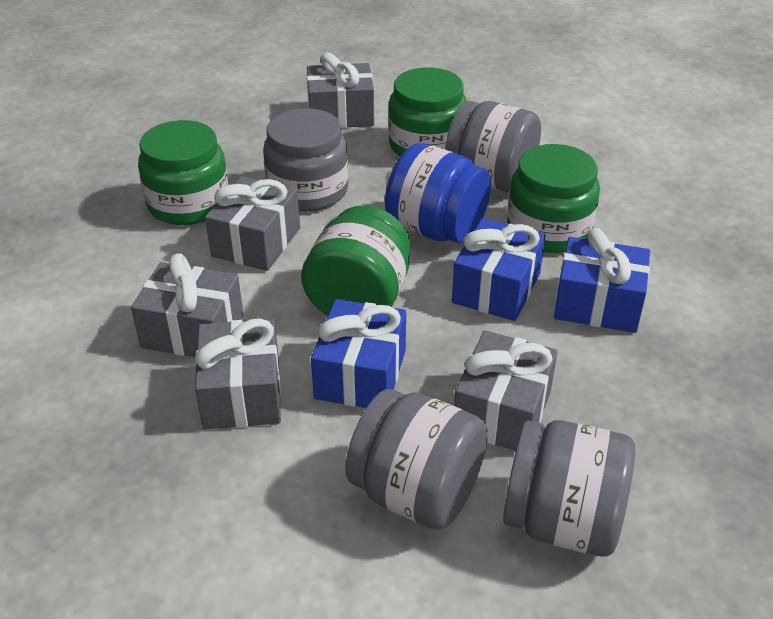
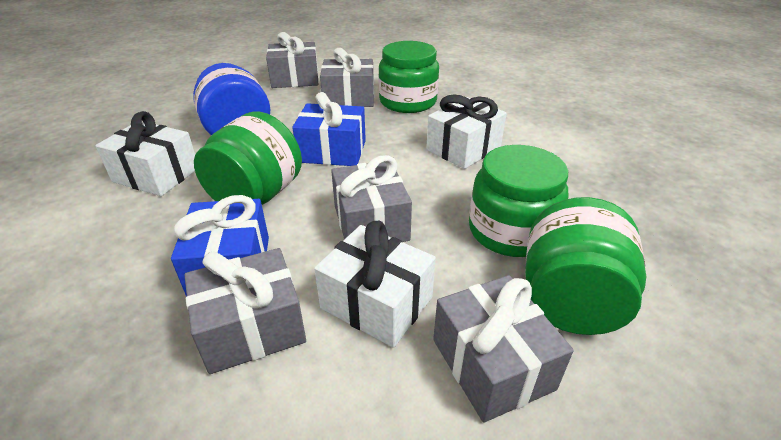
blue gift: [311,299,406,408] [452,218,545,321] [554,228,650,333] = 3 -> [171,195,269,297] [292,92,366,166] = 2
grey jar: [263,108,348,211] [345,389,488,530] [445,101,541,193] [503,420,635,557] = 4 -> none = 0
white gift: none = 0 -> [95,111,195,196] [314,221,436,348] [426,95,507,169] = 3

